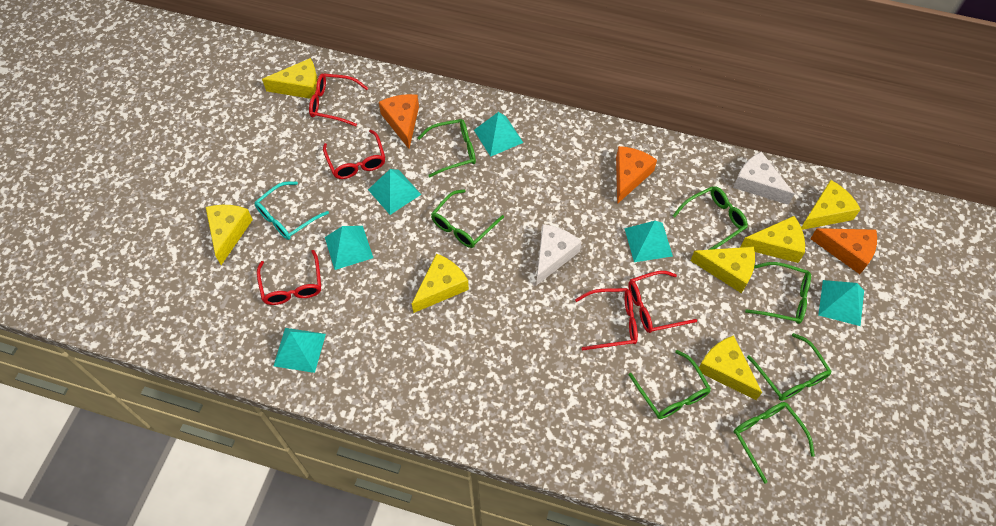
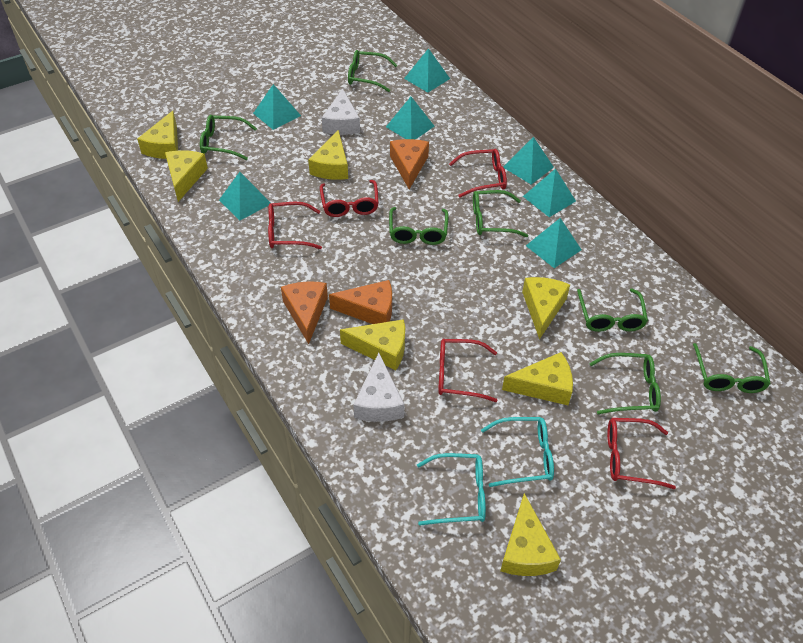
turquoise glasses: [254,182,329,240] = 1 -> [417,453,486,526] [481,417,554,487] = 2
turquoise pyramid: [274,328,326,373] [325,226,373,270] [368,169,421,215] [474,112,523,157] [624,221,673,262] [818,280,864,326] = 6 -> [219,172,271,221] [253,84,301,130] [386,97,434,139] [404,48,450,93] [503,137,554,185] [523,169,576,217] [526,218,582,268] = 7

